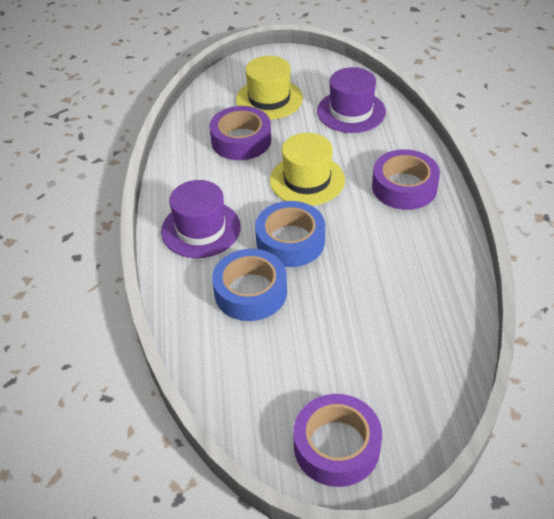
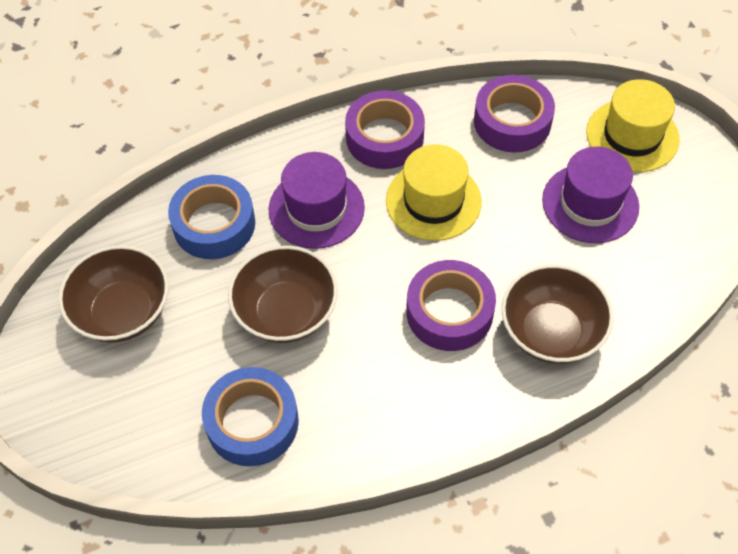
brown bowl: none = 0 -> [58,245,169,343] [228,245,338,343] [501,264,614,364] = 3

